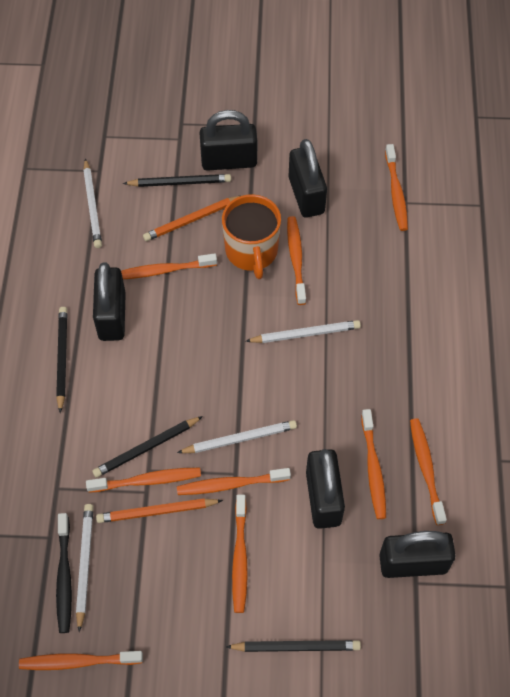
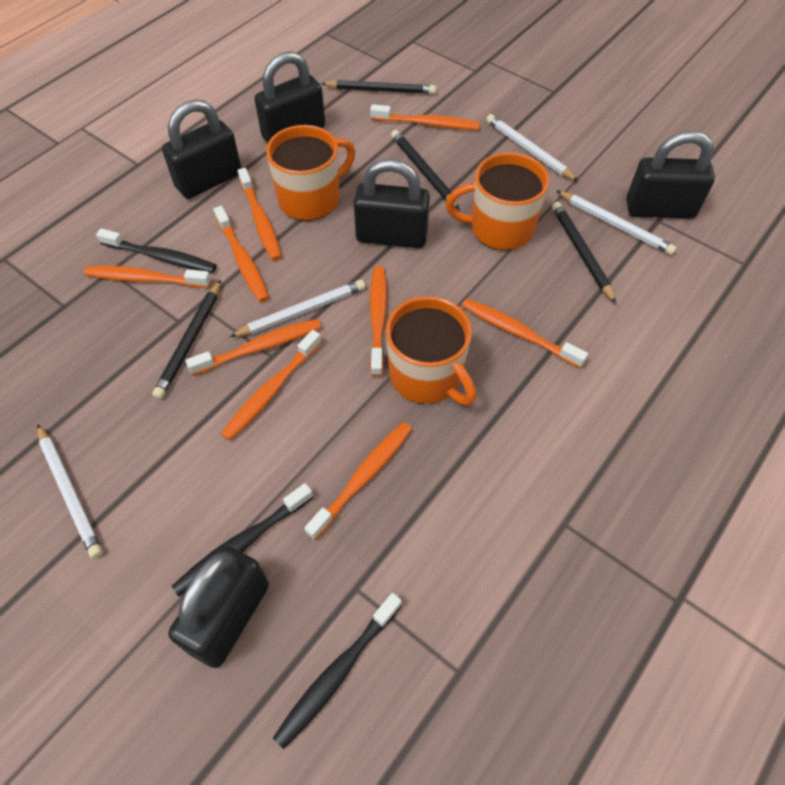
black toothbrush: [56,513,72,633] = 1 -> [96,229,217,273] [172,483,313,596] [273,593,402,749] = 3
orange mug: [222,194,281,279] = 1 -> [266,125,355,221] [386,296,476,405] [446,152,549,250] = 3
orange pencil: [96,498,223,523] [143,196,240,241] = 2 -> none = 0

